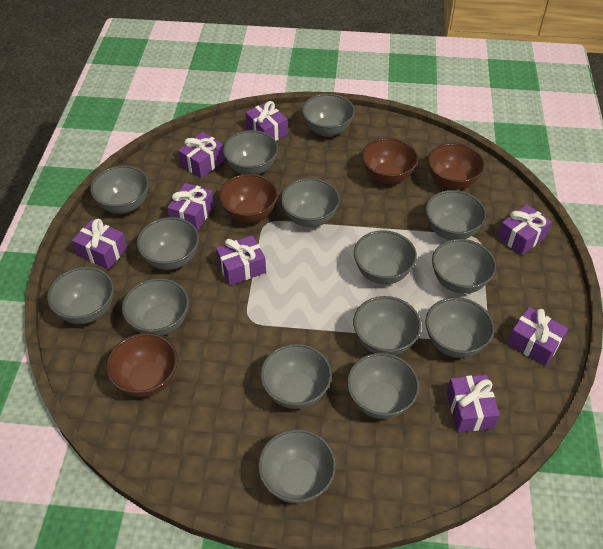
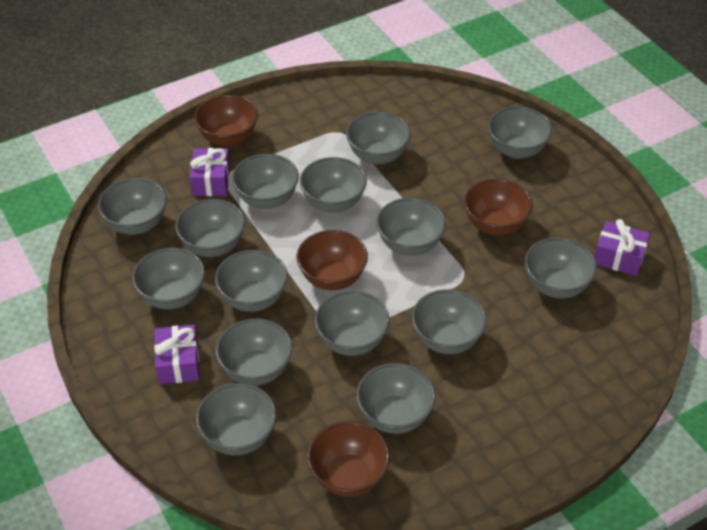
purple gift: [72,219,127,269] [167,183,214,231] [178,132,225,178] [216,235,266,286] [245,101,288,141] [446,375,500,432] [497,204,552,255] [507,307,568,366] = 8 -> [154,325,199,384] [189,148,230,196] [594,219,650,276] = 3

